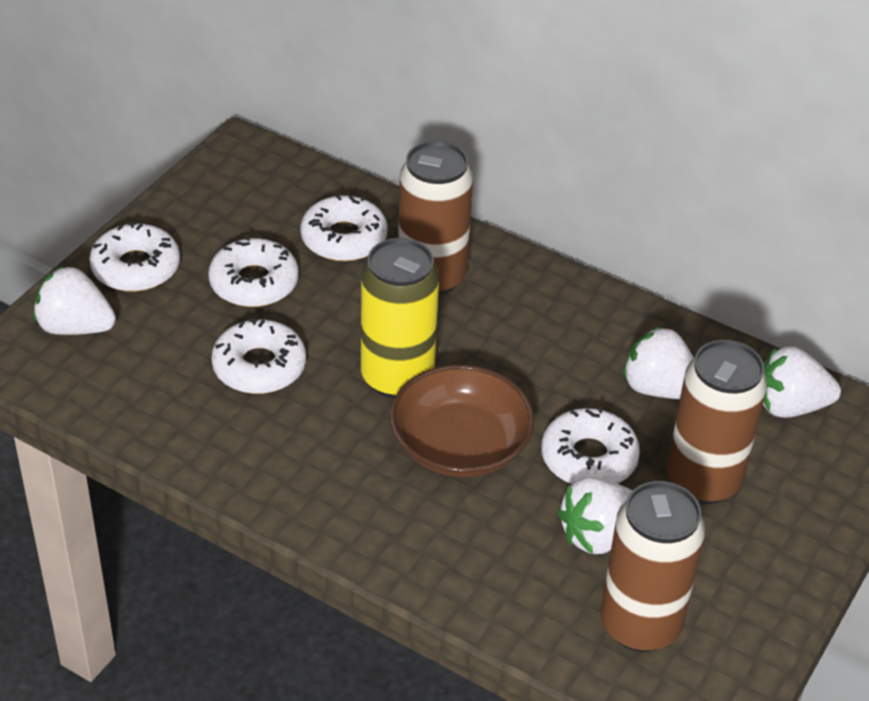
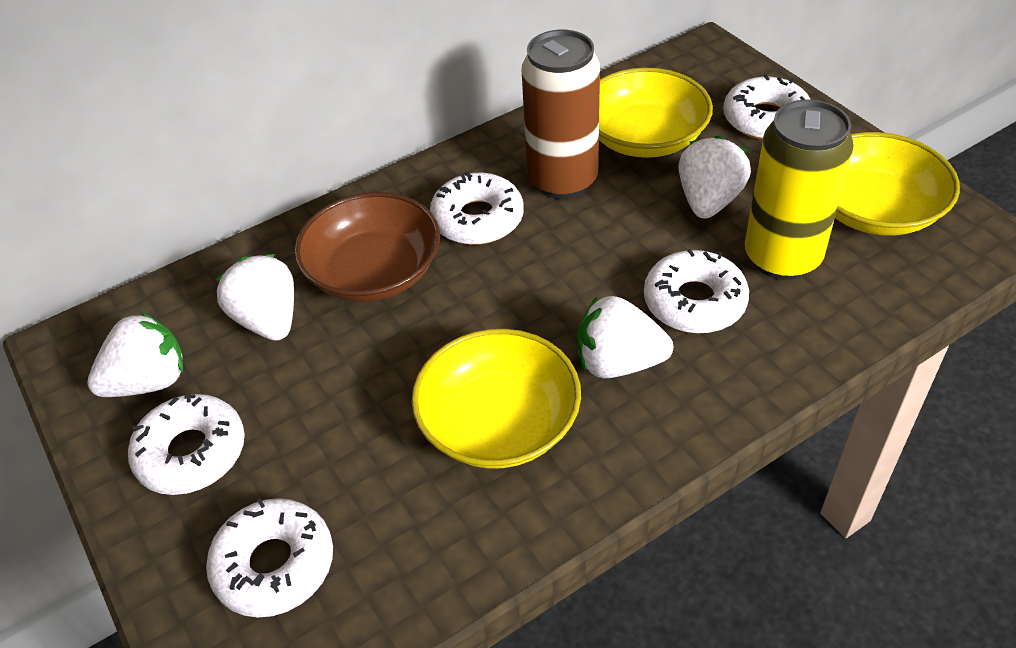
brown can: [398,141,473,295] [600,481,705,652] [667,340,767,504] = 3 -> [521,30,600,199] = 1
yellow bowl: none = 0 -> [412,329,581,469] [599,68,713,158] [835,132,960,236] = 3

